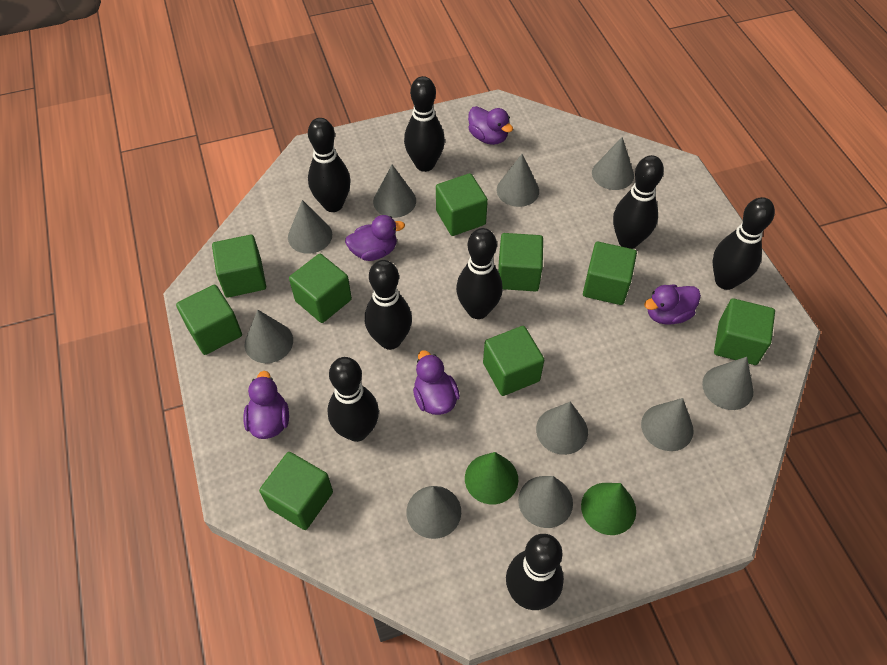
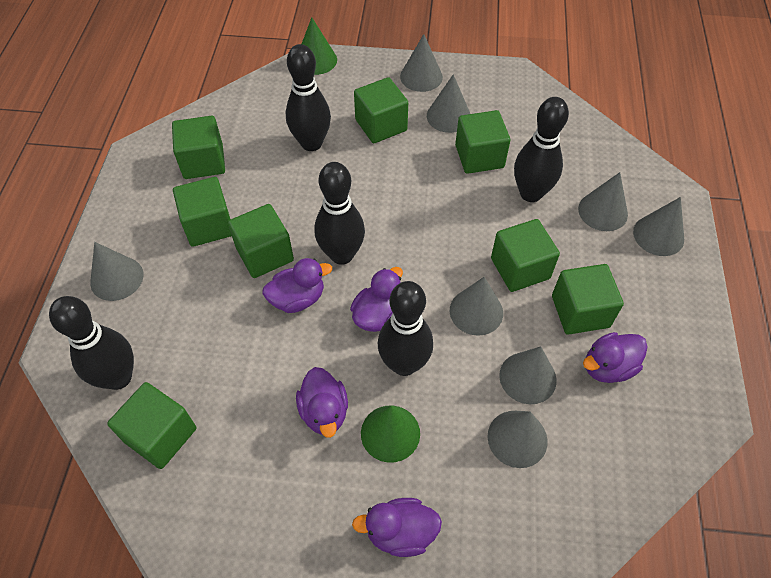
black bowling pin: [308,118,351,212] [328,357,379,442] [365,260,412,350] [404,76,445,172] [456,228,503,319] [506,534,564,610] [613,155,664,249] [712,197,775,290] = 8 -> [49,296,134,390] [286,44,331,151] [314,162,365,265] [378,281,433,376] [514,97,569,202] = 5
green cube: [176,285,242,355] [212,235,266,298] [259,452,333,530] [289,254,352,323] [436,173,488,236] [483,326,544,396] [498,233,543,292] [583,242,637,305] [714,298,775,365] = 9 -> [107,382,196,469] [172,116,225,179] [173,177,232,247] [228,204,294,278] [354,77,408,143] [455,110,510,174] [491,219,560,292] [552,264,624,335] = 8
grey cone: [245,310,293,363] [288,200,332,254] [373,165,416,218] [406,486,461,539] [497,154,539,207] [518,476,573,528] [536,402,588,455] [592,137,634,190] [641,398,694,451] [702,357,753,410] = 10 -> [90,242,143,301] [400,34,443,92] [427,74,470,133] [450,277,503,336] [488,411,548,468] [499,346,557,404] [578,172,628,231] [633,197,684,256] = 8

